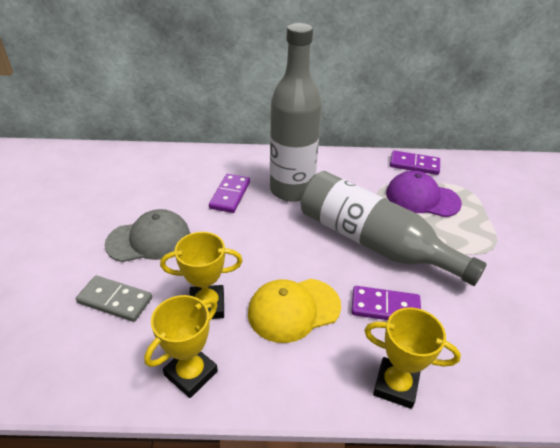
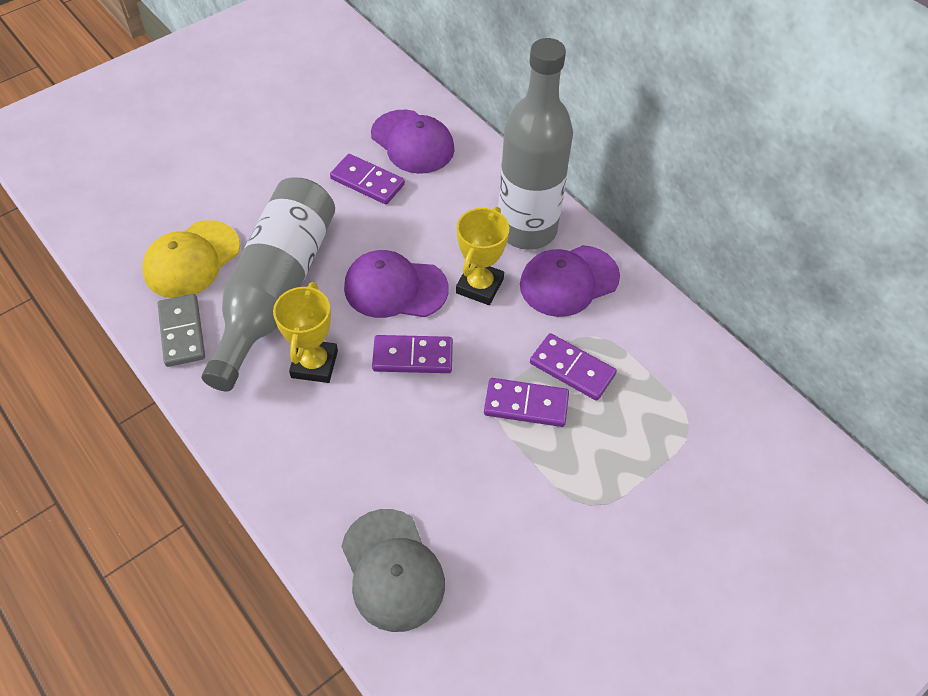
purple cap: [386,171,462,217] = 1 -> [344,250,449,318] [371,110,455,174] [520,245,620,317] = 3
purple domino: [209,174,250,213] [351,286,421,320] [390,150,440,175] = 3 -> [330,154,405,205] [372,335,453,373] [484,378,569,427] [530,333,617,401] = 4
yellow trophy: [144,295,218,398] [160,232,243,319] [364,307,461,409] = 3 -> [273,282,338,383] [456,207,509,305] = 2

